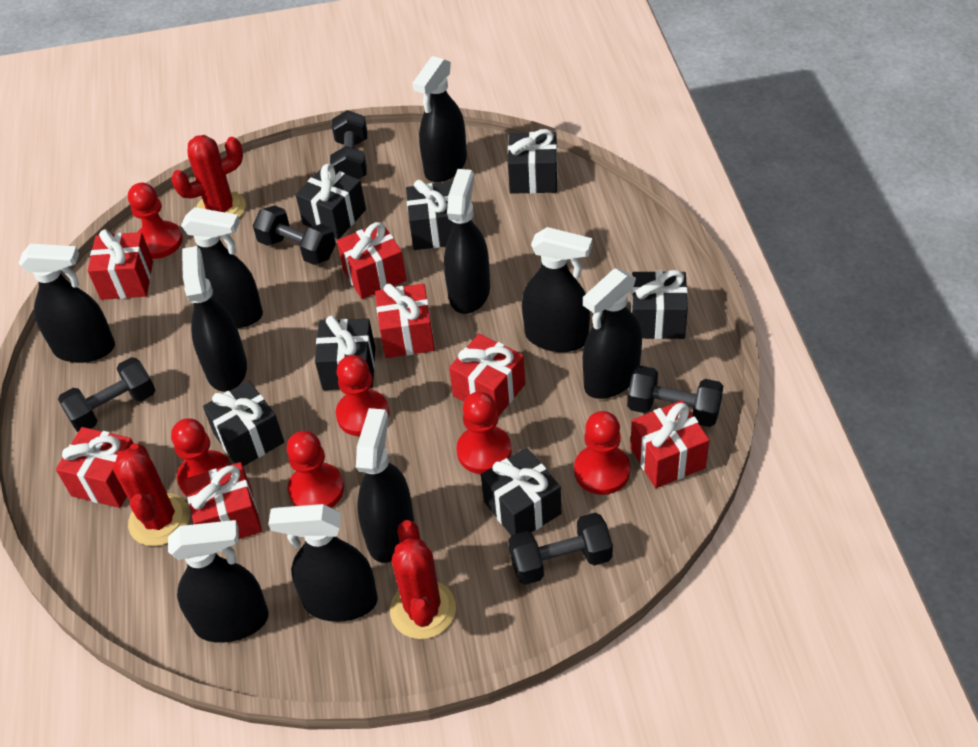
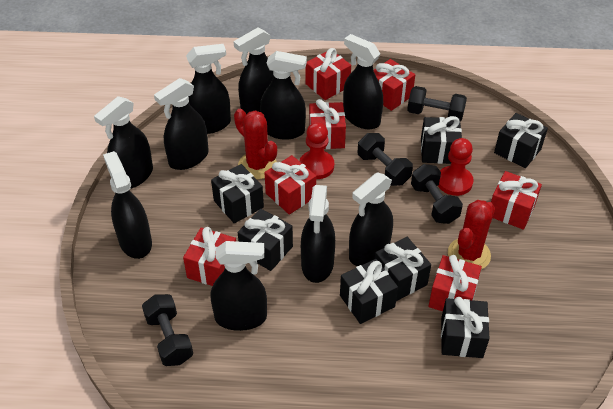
black dumbbell: [58,357,155,432] [253,205,336,265] [330,110,367,179] [508,513,613,585] [627,366,723,427] = 5 -> [142,294,193,366] [358,133,413,186] [407,86,467,121] [411,164,463,224] = 4
red cactus: [113,443,190,546] [171,135,246,218] [390,520,456,639] = 3 -> [234,109,277,180] [448,200,495,270] = 2
red pawn: [128,183,183,259] [171,418,231,497] [287,431,344,508] [336,355,389,436] [457,392,511,474] [574,411,630,495] = 6 -> [299,122,334,179] [438,138,474,196] = 2

